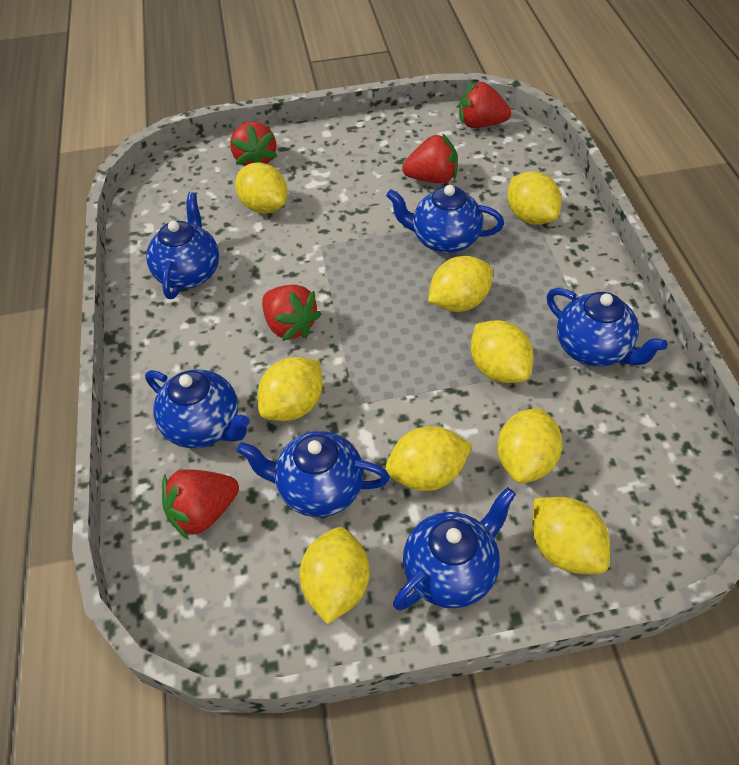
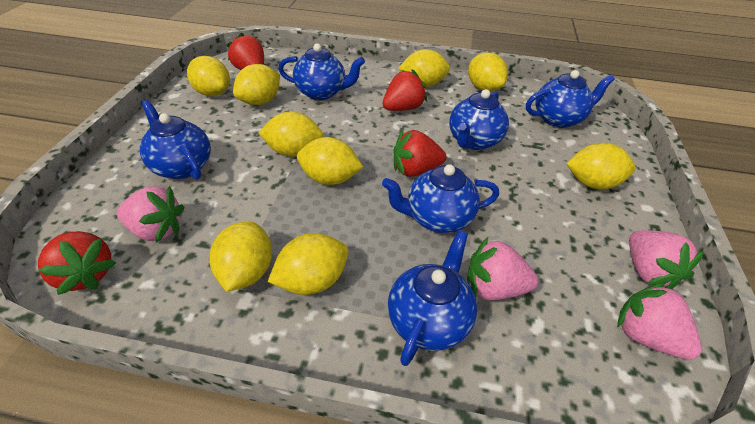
pink strawberry: none = 0 -> [117,186,184,243] [467,237,538,300] [617,282,702,360] [629,230,704,289] = 4
red strawberry: [162,469,239,540] [230,122,277,166] [262,285,322,341] [402,133,458,183] [459,81,511,128] = 5 -> [38,231,116,295] [226,32,264,70] [383,69,427,111] [393,130,446,177] = 4

